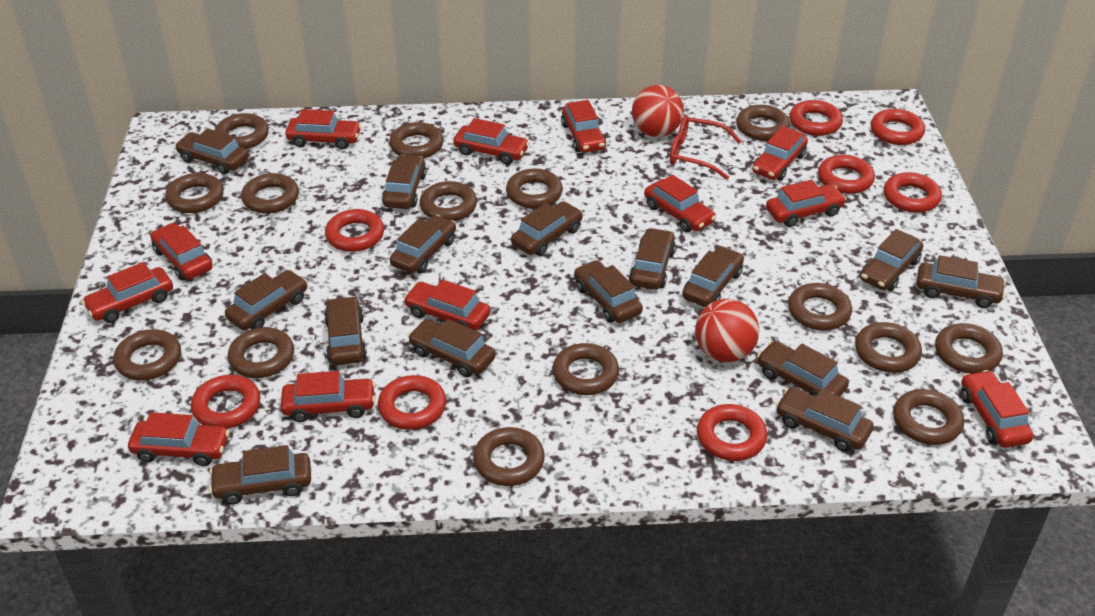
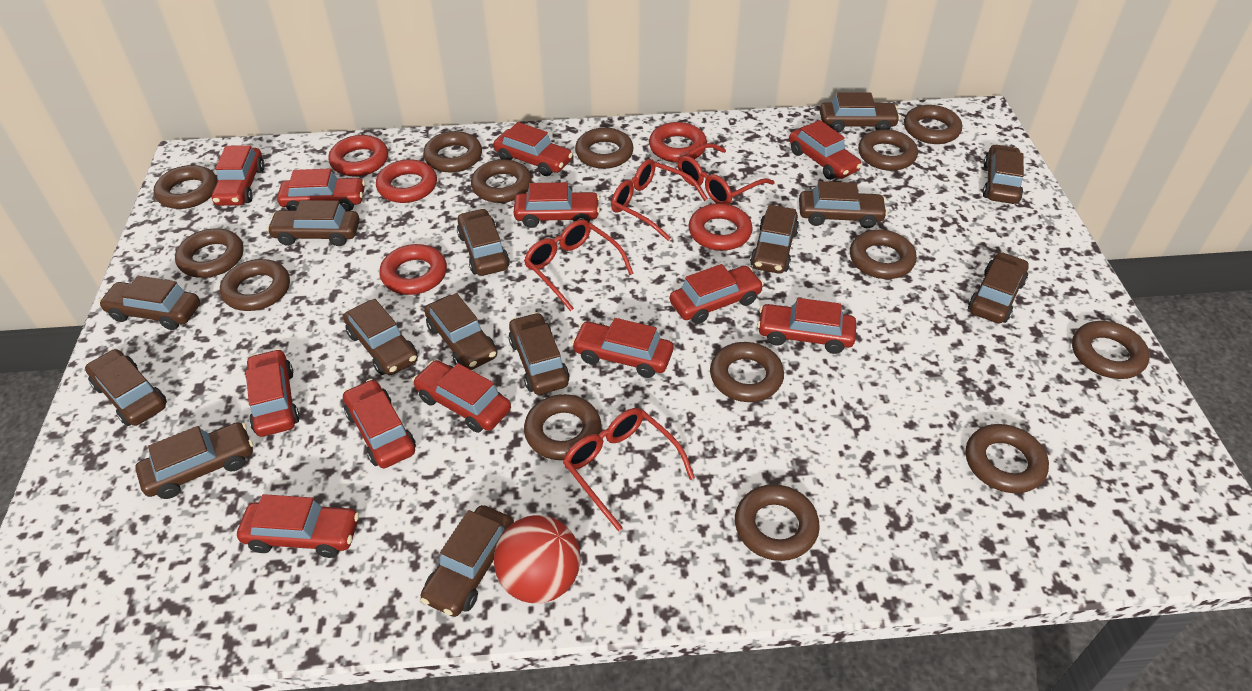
brown car: [175,128,249,174] [209,445,311,505] [225,270,307,330] [324,296,367,365] [382,155,426,209] [390,215,456,274] [408,319,496,377] [511,201,583,256] [574,260,643,323] [629,228,676,290] [682,246,744,307] [757,341,849,396] [775,387,874,452] [860,229,923,291] [916,255,1006,308] = 15 -> [85,349,167,426] [99,276,200,330] [135,422,253,499] [267,200,360,246] [343,299,418,375] [420,505,514,617] [424,293,497,370] [457,208,510,276] [509,312,570,395] [750,205,799,274] [799,181,888,228] [820,92,900,133] [968,252,1029,324] [983,144,1024,204] = 14
brown ring: [113,329,181,380] [165,173,224,213] [215,113,269,149] [228,327,294,378] [241,173,299,214] [389,122,444,158] [420,181,477,221] [473,427,545,486] [506,168,563,209] [552,343,619,395] [736,105,790,141] [788,283,852,330] [855,322,922,373] [893,389,964,445] [935,323,1003,374] = 15 -> [154,165,218,209] [175,228,244,278] [220,259,290,311] [423,131,482,172] [471,159,532,203] [524,394,602,460] [575,128,634,169] [710,342,784,402] [735,484,820,561] [850,230,917,279] [858,129,918,171] [904,105,962,144] [966,424,1049,493] [1072,321,1150,379] = 14
red ball: [632,85,684,137] [695,299,760,362] = 2 -> [494,515,581,604] = 1
red glasses: [670,115,742,180] = 1 -> [524,219,633,311] [563,408,695,531] [611,159,708,241] [678,143,775,204] = 4
red ring: [191,375,261,429] [325,209,384,252] [378,375,446,430] [697,404,767,461] [789,100,843,136] [818,155,875,194] [871,109,925,145] [884,172,942,213] = 8 -> [328,135,388,177] [376,159,437,203] [379,244,447,295] [649,122,707,163] [689,203,753,251] = 5

